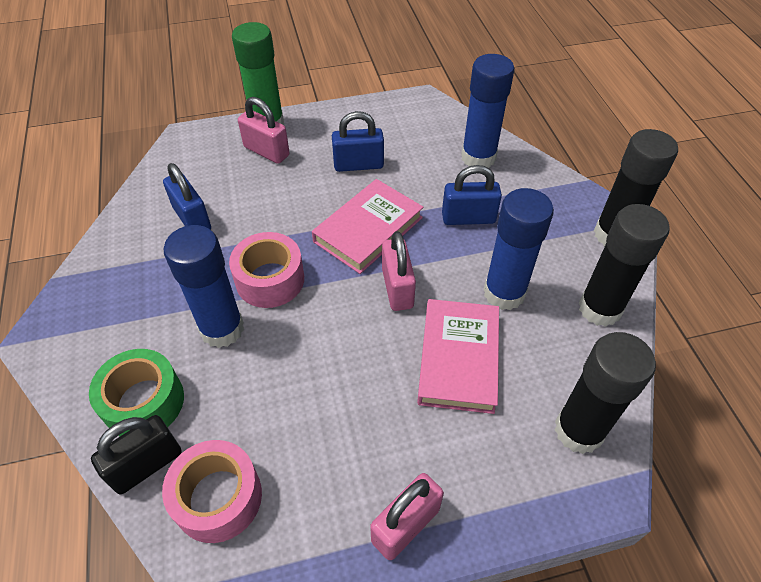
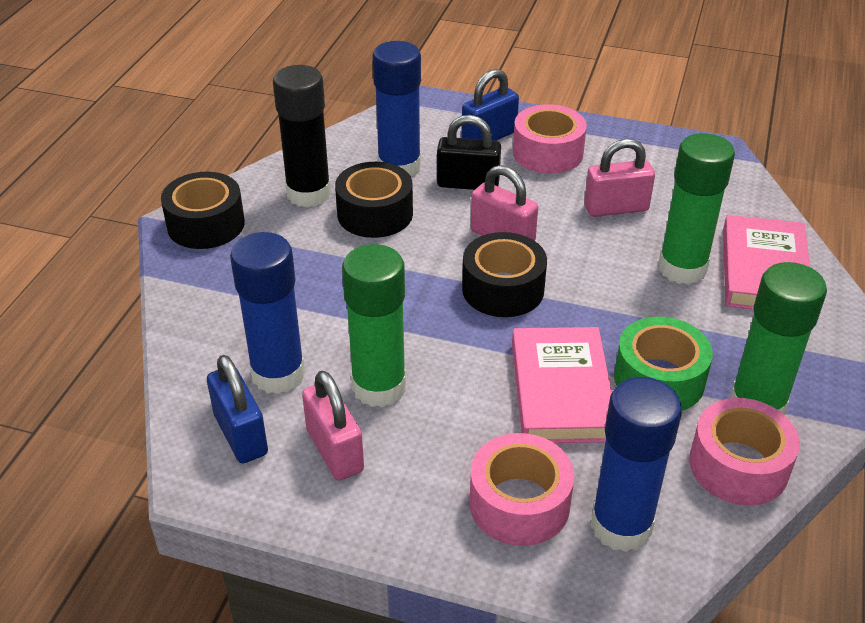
black glue stick: [555,332,656,454] [579,204,670,327] [594,129,678,246] = 3 -> [273,65,331,208] = 1
black tape: none = 0 -> [161,172,245,249] [335,162,413,238] [462,232,547,317] = 3
blue padlock: [163,163,211,230] [332,111,384,172] [442,165,502,225] = 3 -> [207,355,268,463] [461,69,519,141] = 2
green glue stick: [232,22,284,125] = 1 -> [342,244,406,407] [658,133,735,284] [730,262,827,415] = 3
pink tape: [162,440,262,543] [229,232,304,308] = 2 -> [469,433,574,546] [513,104,587,174] [689,398,800,506] = 3

